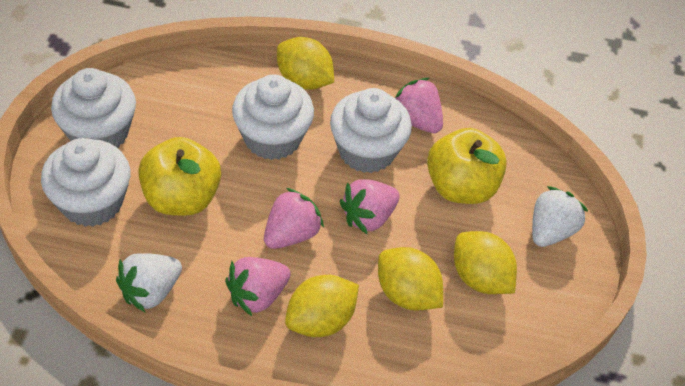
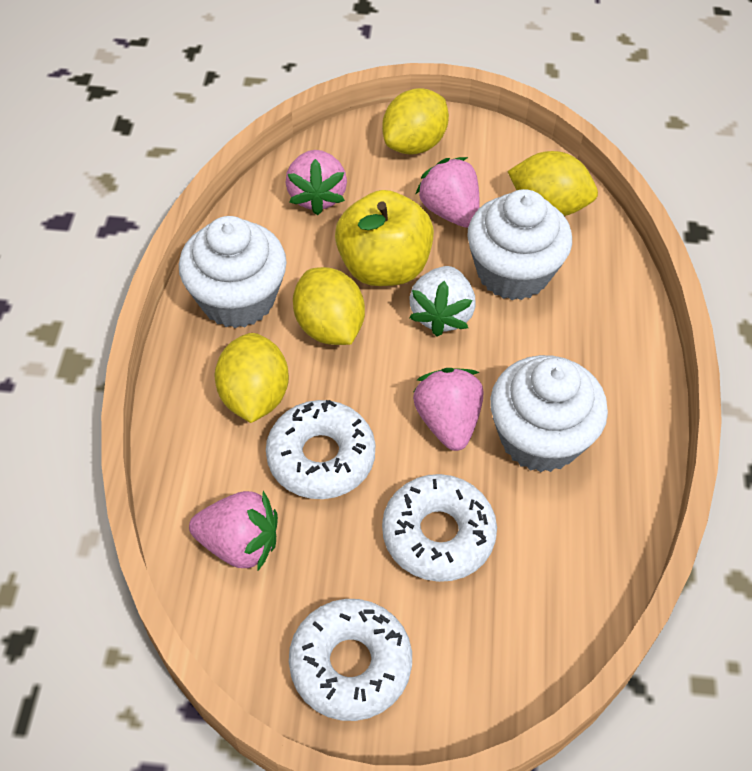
white cupcake: [41,138,130,227] [51,68,136,148] [232,74,314,160] [330,88,412,173] = 4 -> [179,216,287,328] [467,189,572,300] [490,355,608,472] = 3
white donut: none = 0 -> [266,400,376,499] [289,599,412,721] [382,474,497,582] = 3
white strawberry: [116,253,182,312] [532,186,588,247] = 2 -> [409,266,476,336] = 1
yellow apple: [138,137,221,216] [427,128,507,204] = 2 -> [335,190,434,286] = 1

